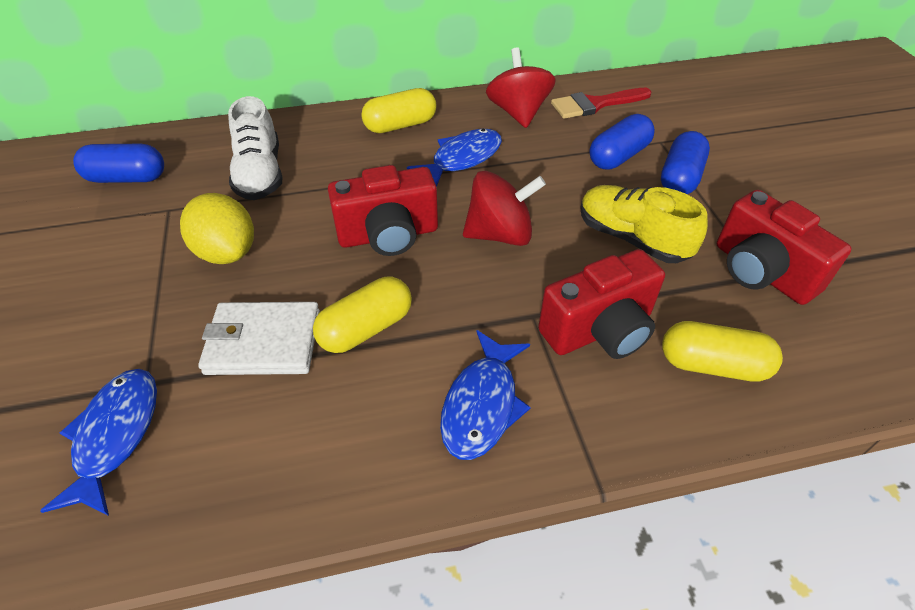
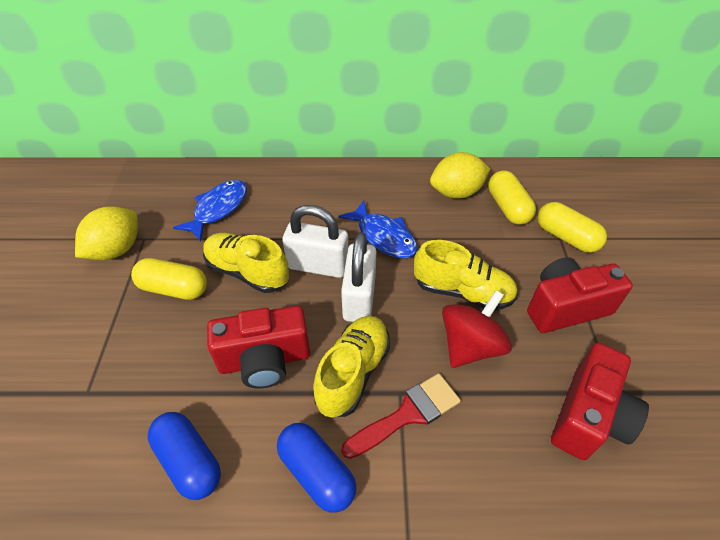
blue capsule: [73,144,164,183] [589,114,655,170] [661,131,710,194] = 3 -> [148,412,221,500] [277,423,356,513] = 2
blue fish: [40,369,157,516] [407,129,502,187] [440,330,531,460] = 3 -> [173,180,247,241] [339,200,417,258] = 2
red spinning top: [463,171,546,246] [486,47,556,128] = 2 -> [442,290,512,368] = 1
white padlock: none = 0 -> [282,205,348,278] [341,232,377,322] = 2
white shoe: [228,96,282,200] = 1 -> none = 0
white wallet: [198,302,320,375] = 1 -> none = 0
yellow lemon: [180,193,254,264] = 1 -> [75,206,138,260] [430,152,490,198] = 2
yellow shoe: [580,185,708,263] = 1 -> [203,233,289,293] [313,316,390,417] [414,240,518,310] = 3

